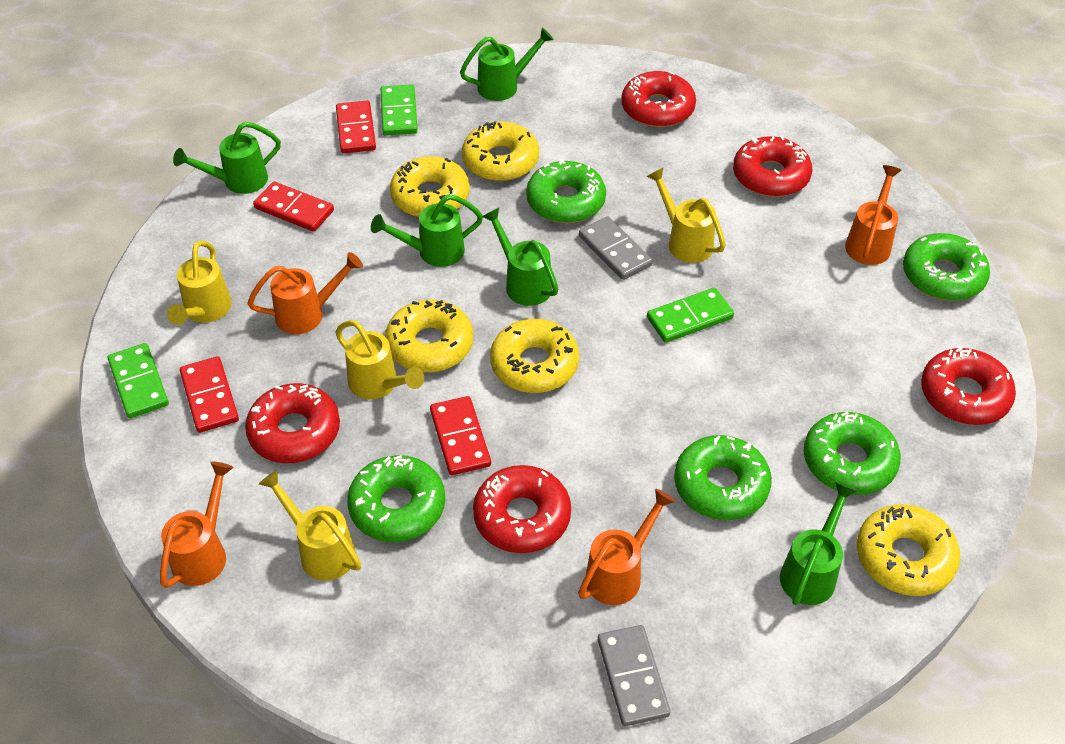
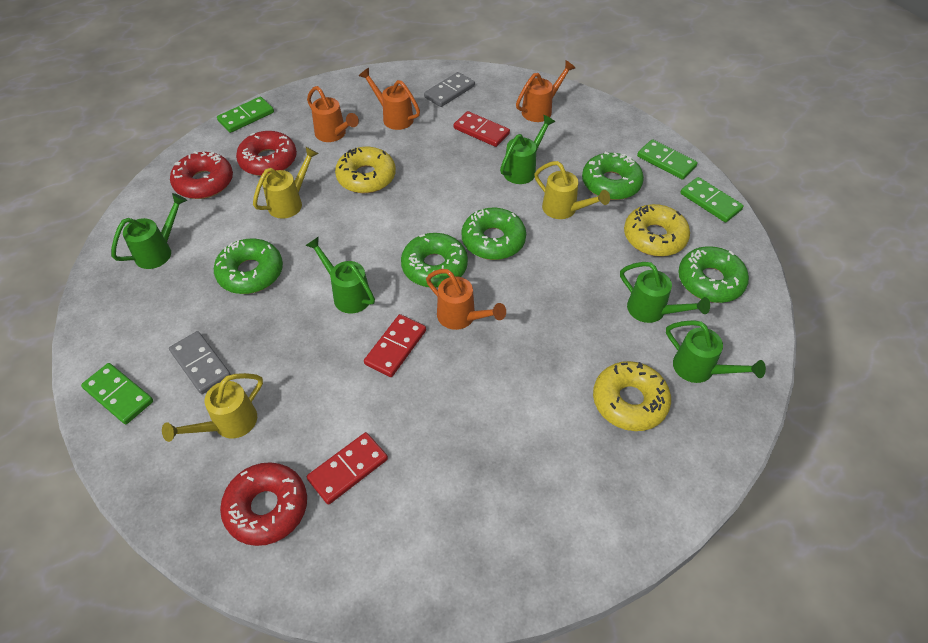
green domino: [108,343,169,418] [381,84,418,136] [647,288,734,343] = 3 -> [81,363,153,425] [217,97,274,133] [637,139,698,180] [680,177,744,222] = 4
red domino: [180,356,239,433] [253,182,334,232] [336,100,376,154] [430,396,491,475] = 4 -> [307,432,388,505] [364,314,426,377] [454,111,510,147] = 3
red donut: [245,383,340,463] [473,465,571,553] [621,71,696,127] [733,135,812,197] [921,347,1016,425] = 5 -> [170,151,233,199] [220,462,307,546] [236,131,297,176] = 3
yellow donut: [385,300,473,373] [390,156,470,217] [462,121,539,181] [490,319,579,393] [857,504,960,596] = 5 -> [335,147,396,193] [593,361,671,431] [624,204,690,256] = 3
yellow watering can: [167,241,232,325] [259,470,361,581] [335,320,424,399] [647,167,726,263] = 4 -> [162,373,263,442] [253,147,318,219] [534,161,610,219] = 3

